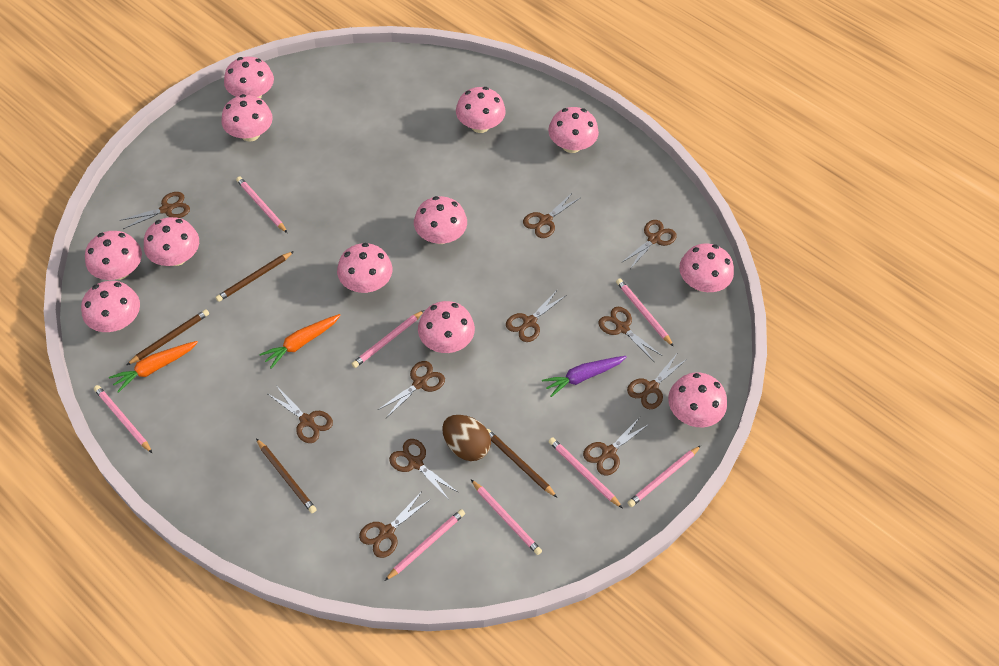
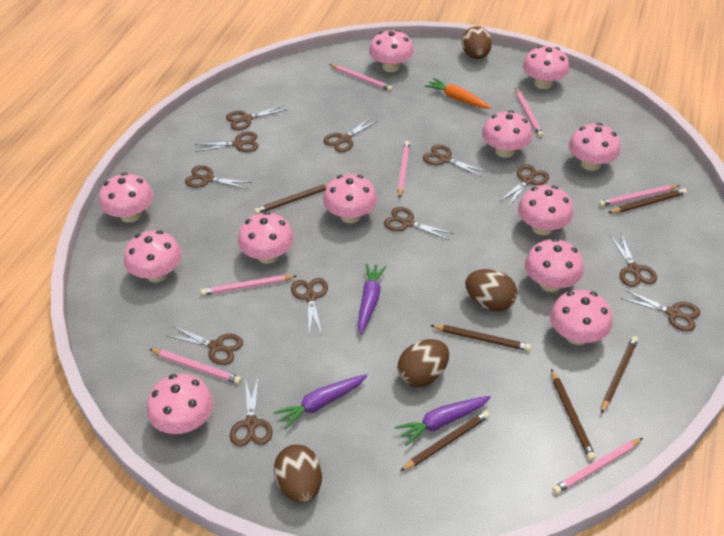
brown egg: [442,415,491,461] = 1 -> [274,445,322,503] [398,339,449,387] [462,26,492,59] [465,269,517,312] = 4
brown pencil: [127,309,209,365] [216,251,294,302] [256,438,317,513] [487,429,558,498] = 4 -> [254,184,328,214] [400,411,490,471] [430,325,532,351] [551,369,596,460] [601,336,638,414] [608,188,687,213] = 6
brown scissors: [119,192,190,229] [268,387,333,443] [359,493,431,558] [378,361,445,418] [389,439,458,500] [506,289,565,342] [523,192,580,238] [583,417,649,475] [599,307,662,361] [621,220,677,269] [627,354,687,409] = 11 -> [166,326,243,365] [185,165,252,189] [194,131,259,152] [226,105,286,130] [230,378,272,446] [291,278,328,335] [323,117,377,152] [384,207,454,240] [423,144,487,177] [499,164,549,207] [610,234,657,287] [620,289,700,331] = 12
orange carrot: [109,341,198,393] [259,314,341,369] = 2 -> [425,78,492,109] = 1
pink pencil: [94,385,152,453] [236,177,287,233] [352,310,424,368] [385,509,465,581] [471,480,542,555] [548,437,622,508] [616,278,674,347] [627,446,701,507] = 8 -> [149,349,241,384] [201,275,297,295] [329,64,393,91] [398,141,410,198] [515,88,544,137] [552,438,643,494] [599,185,680,207] = 7
purple carrot: [542,356,627,397] = 1 -> [274,374,368,430] [358,264,387,334] [395,396,491,446] = 3

